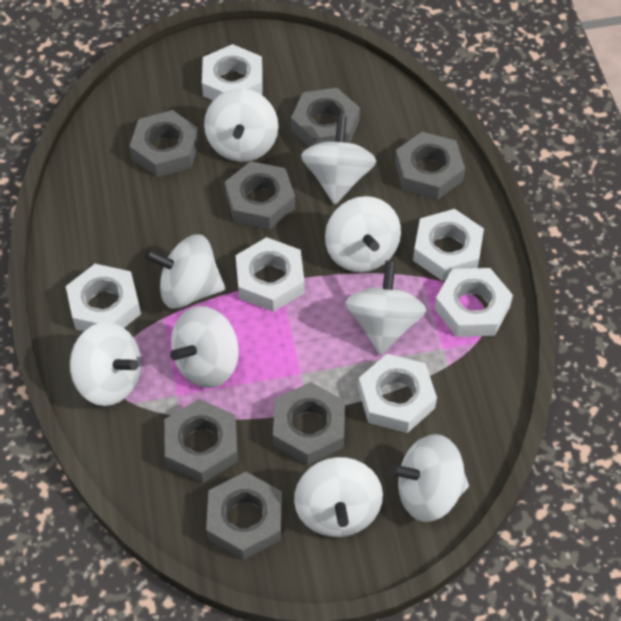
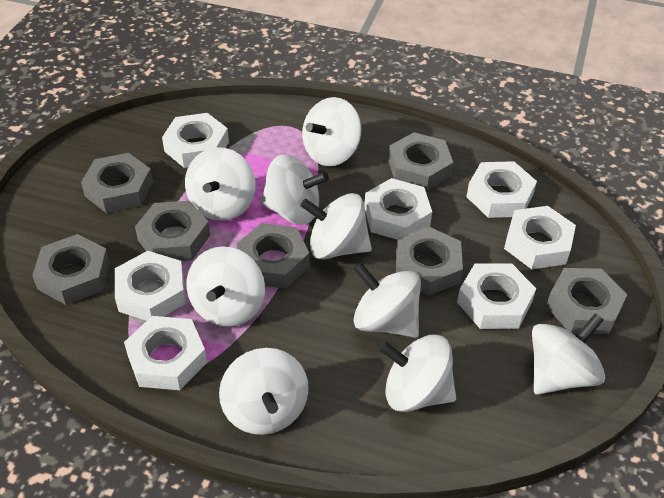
white nut: [66,264,141,331] [202,44,262,100] [236,237,305,312] [358,354,437,433] [413,209,484,281] [434,268,513,337] = 6 -> [115,251,186,321] [124,316,207,390] [162,113,229,168] [364,178,432,240] [457,263,536,329] [466,161,537,218] [504,206,576,269] = 7

